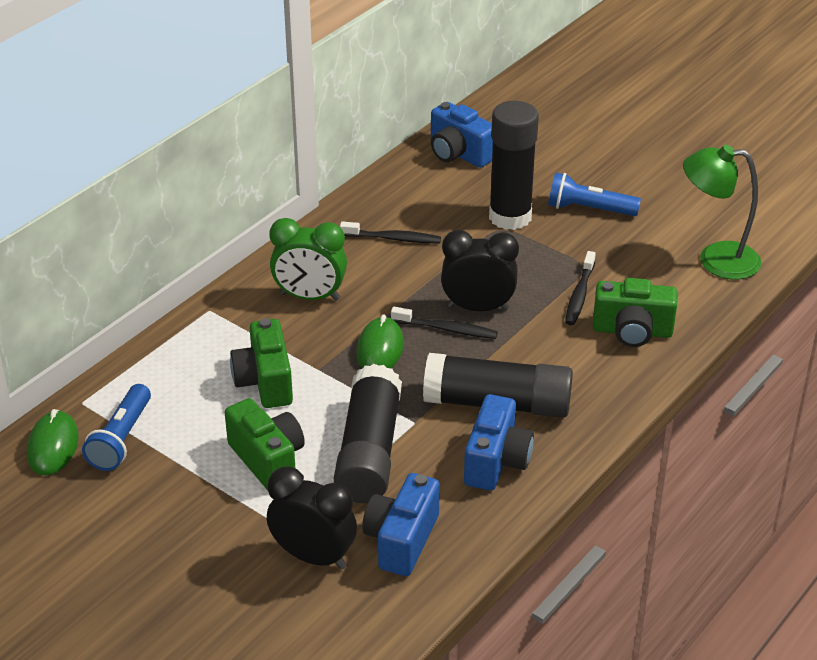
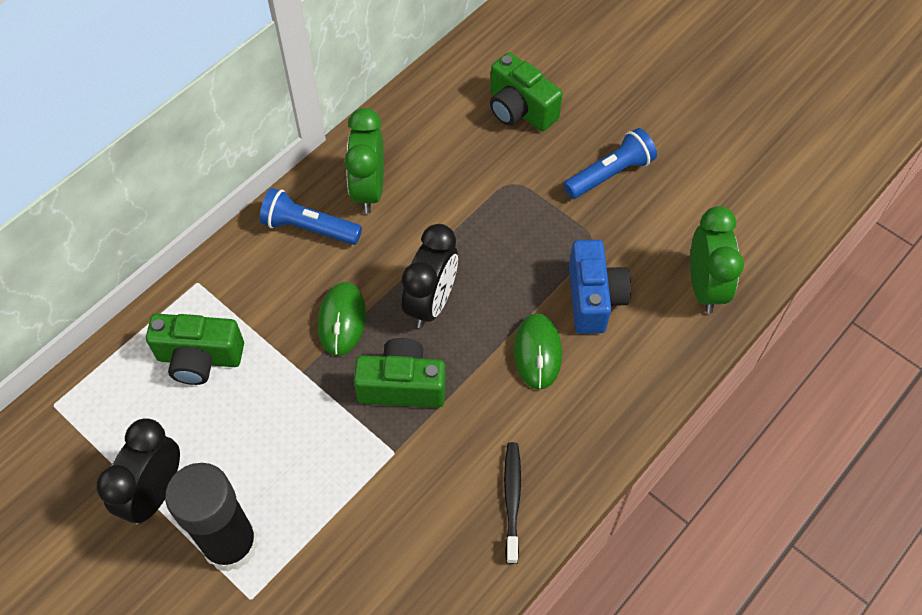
black glue stick: [334,364,402,503] [423,353,573,418] [489,101,539,230] = 3 -> [165,463,258,572] = 1
black toothbrush: [340,221,441,243] [391,307,498,339] [565,251,596,325] = 3 -> [504,442,521,564] = 1
blue camera: [362,473,440,576] [431,102,493,168] [464,394,534,491] = 3 -> [569,240,631,334] = 1
green clock: [270,218,347,301] = 1 -> [344,108,384,213] [690,206,744,314] = 2
green lamp: [683,145,762,280] = 1 -> none = 0

